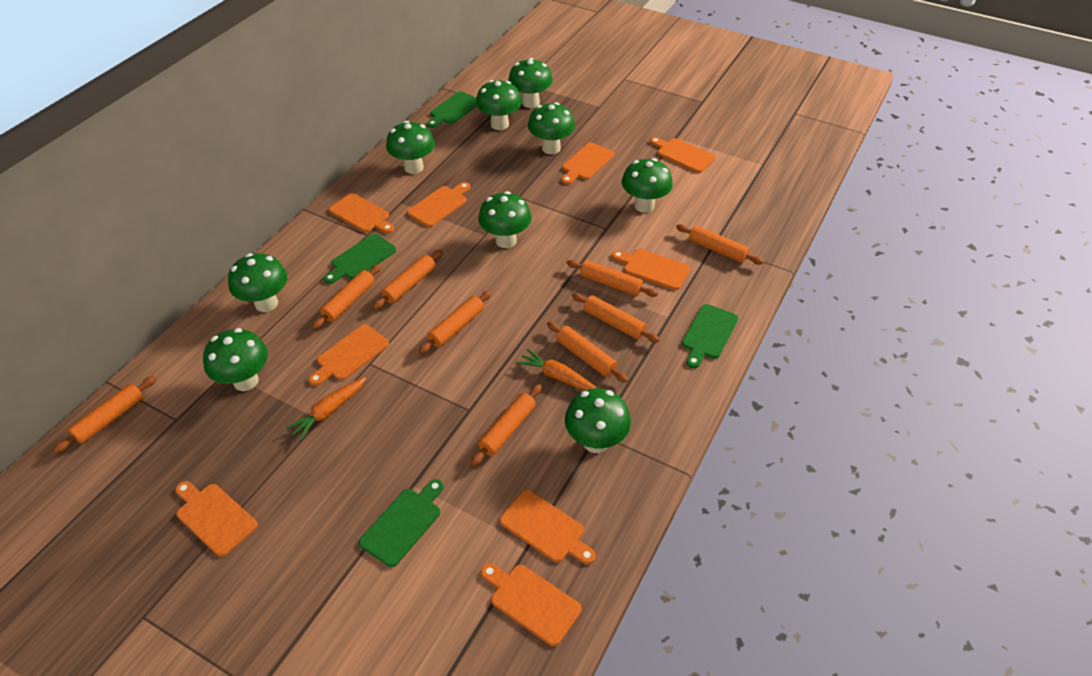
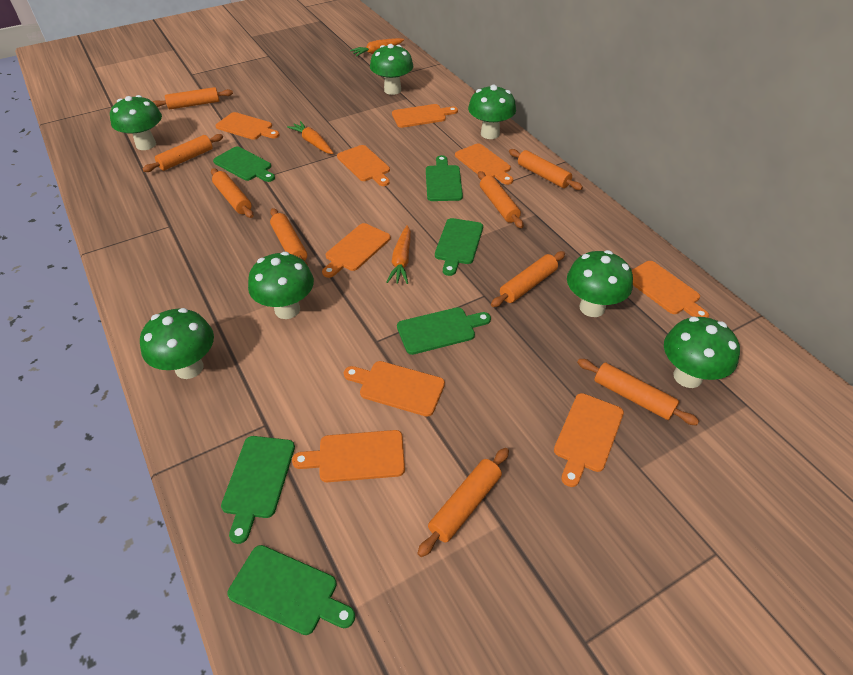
green cutting board: [324,234,396,284] [359,479,444,567] [427,91,477,128] [682,304,738,368] = 4 -> [213,147,275,182] [221,436,295,544] [227,545,355,635] [397,307,491,355] [426,155,463,201] [435,218,483,276] = 6
green mushroom: [203,328,268,391] [228,253,287,312] [386,121,435,174] [476,80,522,130] [478,191,532,248] [508,58,553,108] [528,102,575,154] [565,388,631,453] [622,158,673,213] = 9 -> [110,95,162,150] [140,308,214,379] [248,252,314,319] [370,44,413,95] [468,85,516,139] [567,250,633,317] [664,317,740,388] = 7
orange carrot: [286,377,366,441] [517,349,597,390] = 2 -> [287,121,334,154] [350,38,404,56] [387,225,411,284] = 3

